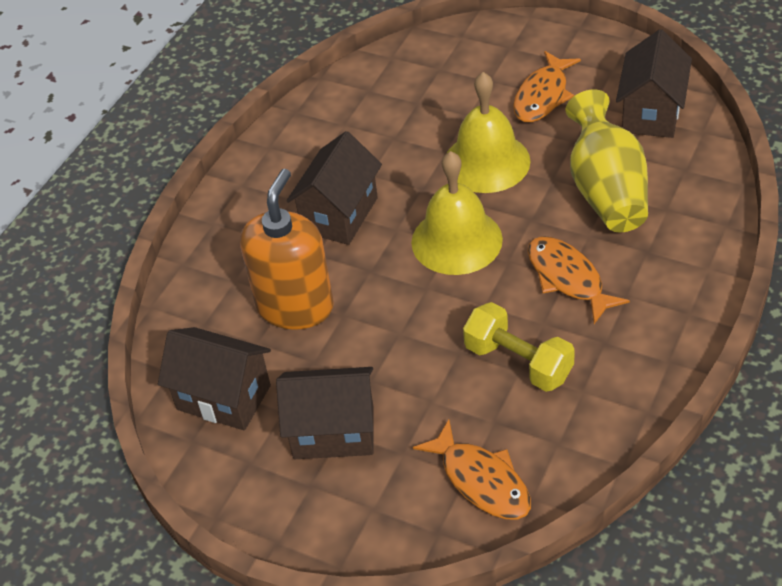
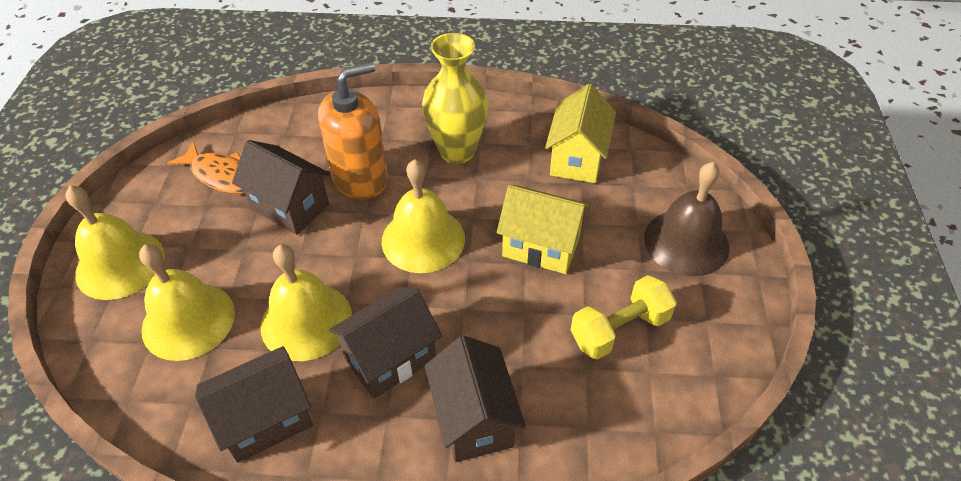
brown bell: none = 0 -> [644,162,730,276] = 1
orange fish: [413,420,531,519] [513,51,581,122] [528,236,630,324] = 3 -> [167,141,244,194] = 1
yellow bell: [411,151,503,275] [447,72,530,193] = 2 -> [65,186,164,300] [139,244,235,361] [261,244,352,361] [382,159,465,273] = 4
yellow house: none = 0 -> [497,185,590,274] [545,84,616,183] = 2

